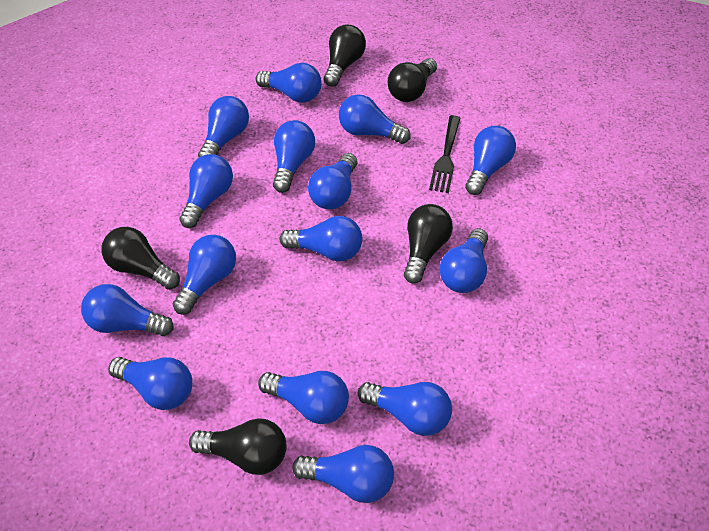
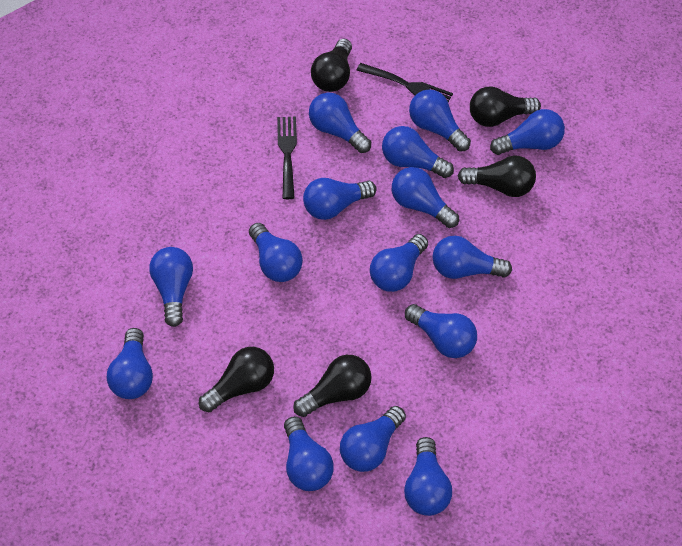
black fork: [429,115,460,193] = 1 -> [277,117,297,199] [356,63,453,102] = 2

